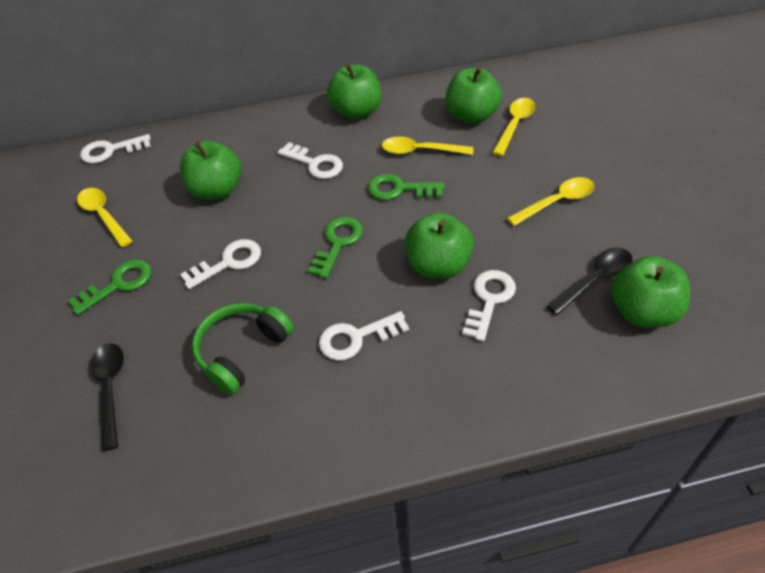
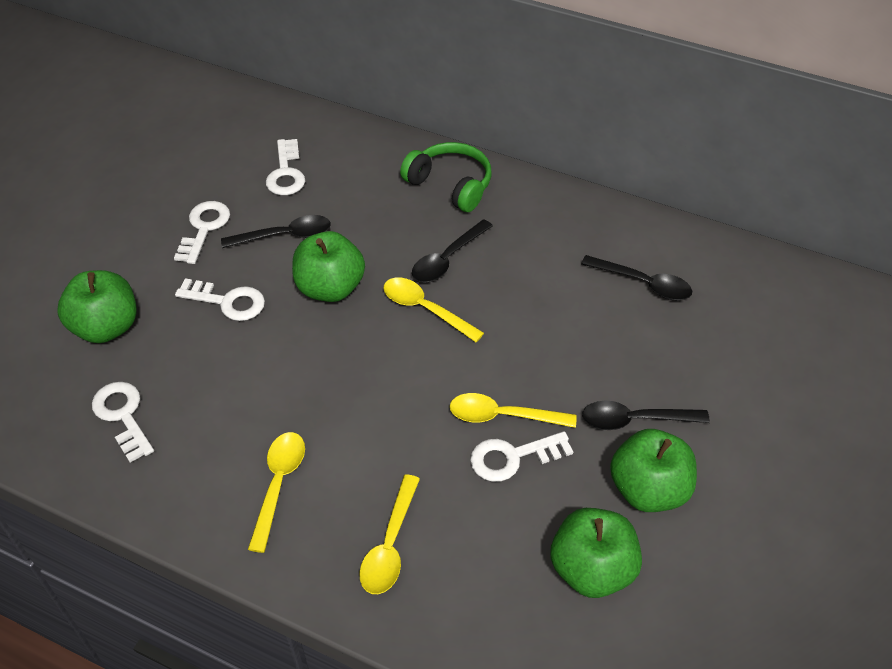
black spoon: [90,343,124,451] [547,248,632,315] = 2 -> [221,215,331,248] [412,219,493,283] [581,255,692,300] [582,401,710,430] = 4
green apple: [180,141,241,200] [327,64,381,120] [405,212,474,279] [445,67,502,124] [611,256,690,328] = 5 -> [57,270,137,343] [292,231,365,302] [550,508,642,598] [610,429,697,512] = 4
green key: [68,259,151,315] [308,217,363,279] [368,174,444,200] = 3 -> none = 0

